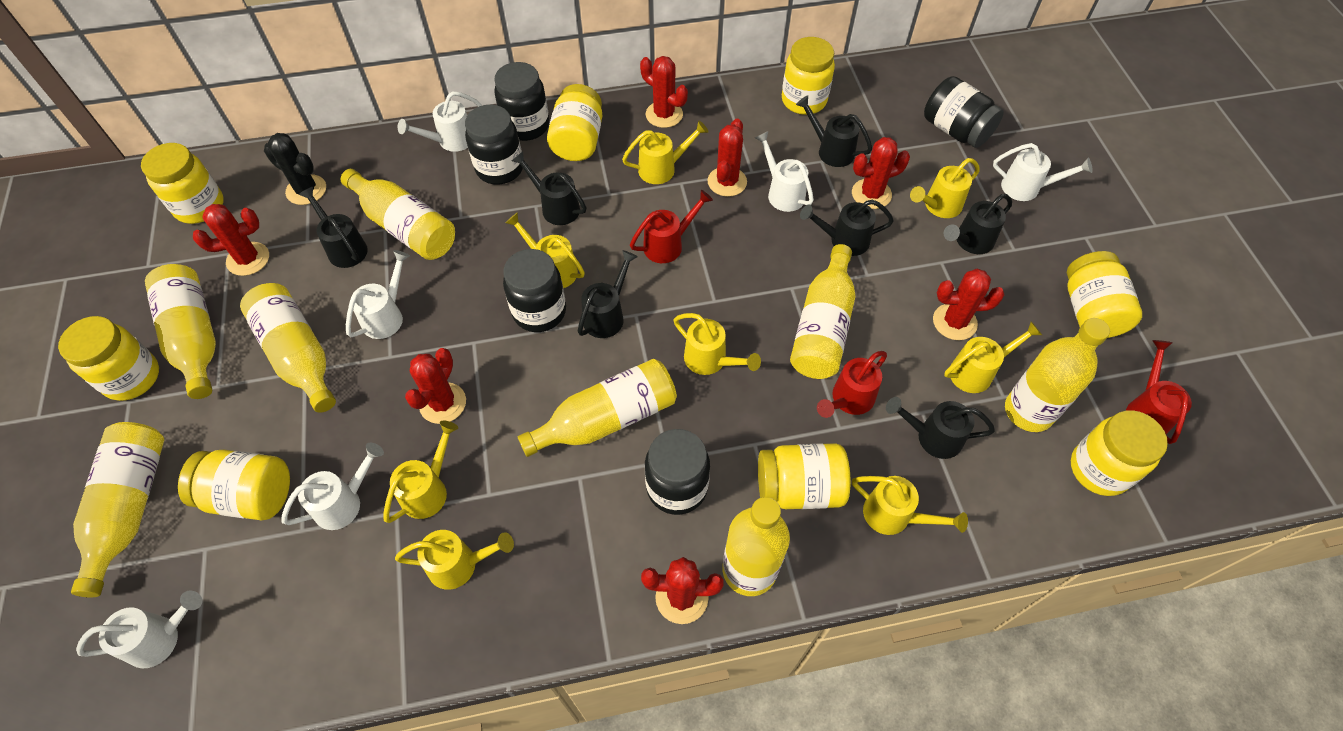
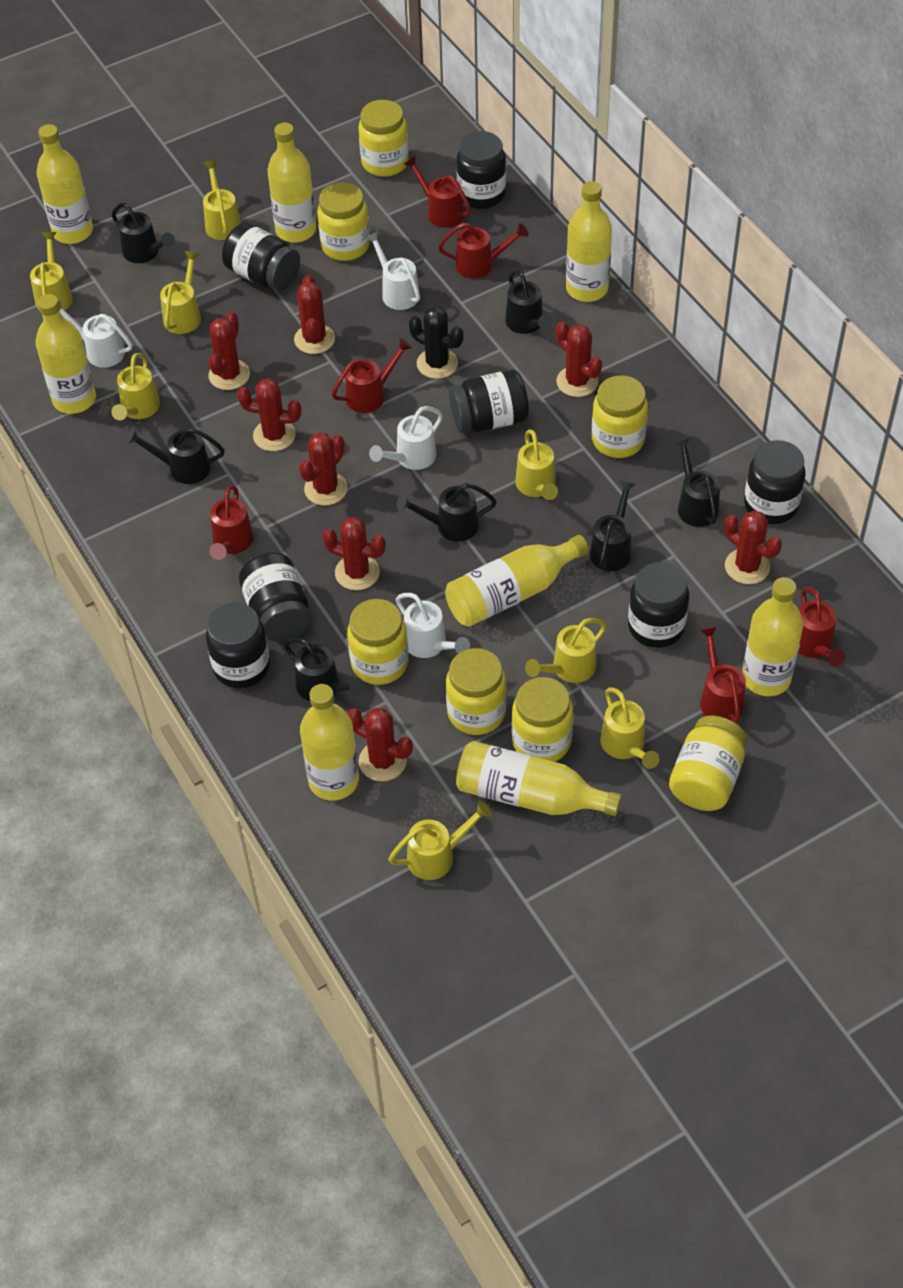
black jar: [465,105,523,185] [494,62,549,141] [503,249,566,332] [645,429,710,515] [924,76,1004,148] = 5 -> [206,603,270,688] [222,223,300,291] [239,553,310,641] [449,370,529,433] [456,131,506,209] [628,562,689,648] [744,440,805,524] = 7
red cactus: [193,204,269,276] [405,348,466,424] [640,56,688,128] [641,557,724,624] [707,119,747,197] [852,137,910,209] [933,269,1004,340] = 7 -> [208,311,250,390] [237,379,301,451] [294,275,335,354] [299,432,348,506] [322,517,386,590] [347,708,413,781] [556,321,602,397] [724,510,782,584] = 8
red watering can: [630,190,713,263] [817,351,887,418] [1126,340,1192,444] = 3 -> [210,485,254,560] [331,338,412,413] [404,156,471,228] [438,223,528,279] [699,626,746,724] [798,587,845,666] = 6
white watering can: [76,591,202,668] [281,443,384,530] [346,250,410,339] [398,91,482,152] [755,131,814,212] [993,143,1093,201] = 6 -> [59,300,132,368] [366,231,420,310] [369,406,443,470] [396,593,470,658] = 4
yellow jar: [58,316,159,401] [141,143,224,224] [178,450,290,520] [547,84,602,161] [758,443,851,509] [782,37,835,115] [1067,251,1142,338] [1071,410,1168,496] = 8 -> [317,182,370,261] [347,599,408,685] [359,100,409,177] [446,648,507,735] [512,677,573,762] [592,375,648,458] [669,716,747,811] = 7

